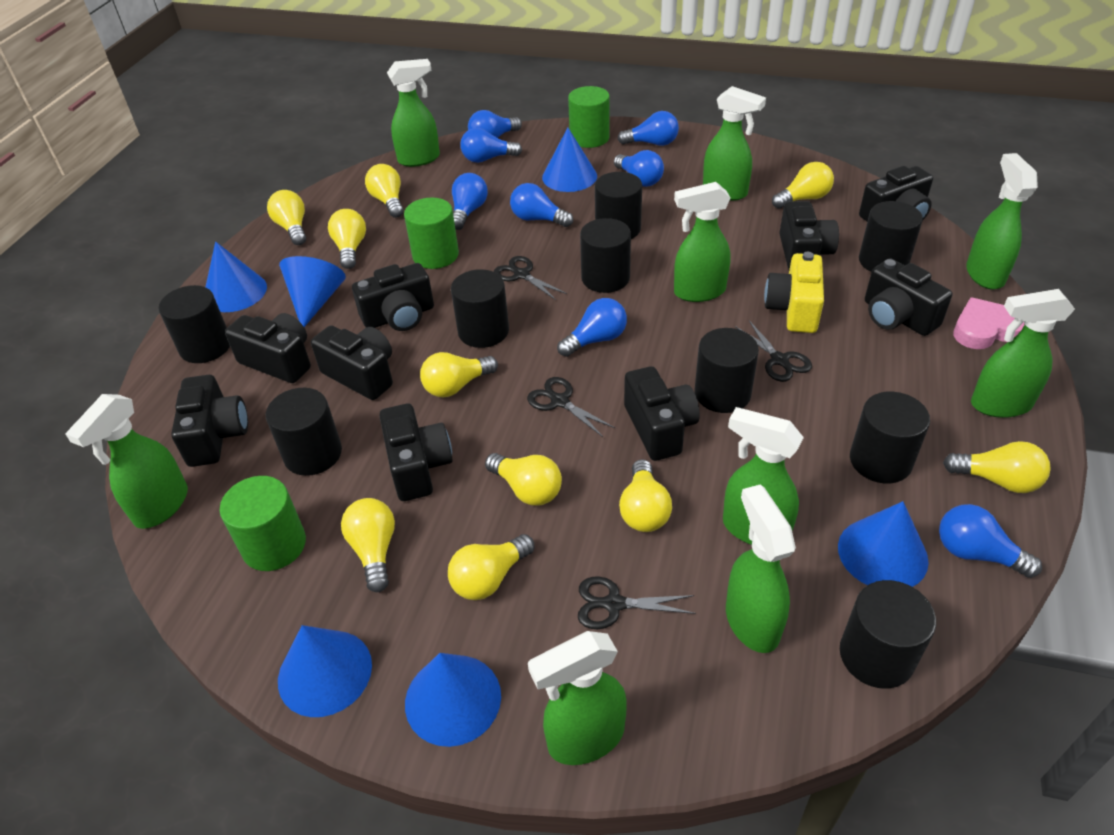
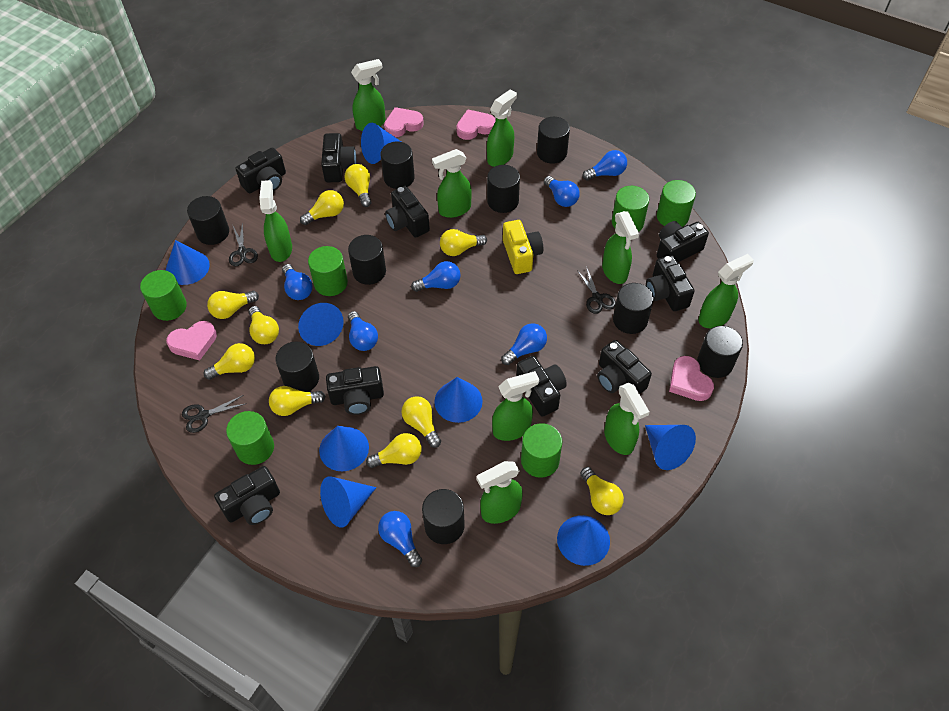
black scissors: [494,256,567,300] [527,377,615,437] [578,576,696,629] [735,321,812,382] = 4 -> [182,395,247,433] [229,222,258,267] [577,266,616,314] = 3
blue cone: [205,242,267,312] [278,625,372,717] [279,256,346,327] [405,653,501,747] [542,128,597,192] [838,501,929,587] = 6 -> [166,240,210,285] [298,303,344,346] [319,426,369,471] [320,476,377,528] [361,123,401,164] [434,377,483,423] [557,515,610,566] [645,425,696,470] = 8
blue light bulb: [452,173,488,230] [460,128,522,163] [468,110,522,138] [510,183,573,227] [557,298,627,357] [614,150,664,187] [618,111,679,146] [939,504,1042,578] = 8 -> [282,264,312,300] [348,311,378,351] [378,511,422,567] [411,261,461,292] [501,323,547,365] [544,176,580,207] [583,150,627,180] = 7
green cylinder: [219,476,306,571] [404,198,459,269] [568,86,610,148] = 3 -> [140,270,187,321] [226,411,274,465] [308,246,348,296] [521,423,562,478] [612,186,649,232] [657,180,696,227] = 6
pink heart: [953,298,1025,349] = 1 -> [166,321,217,361] [384,107,424,137] [456,109,496,140] [669,356,714,401] = 4

